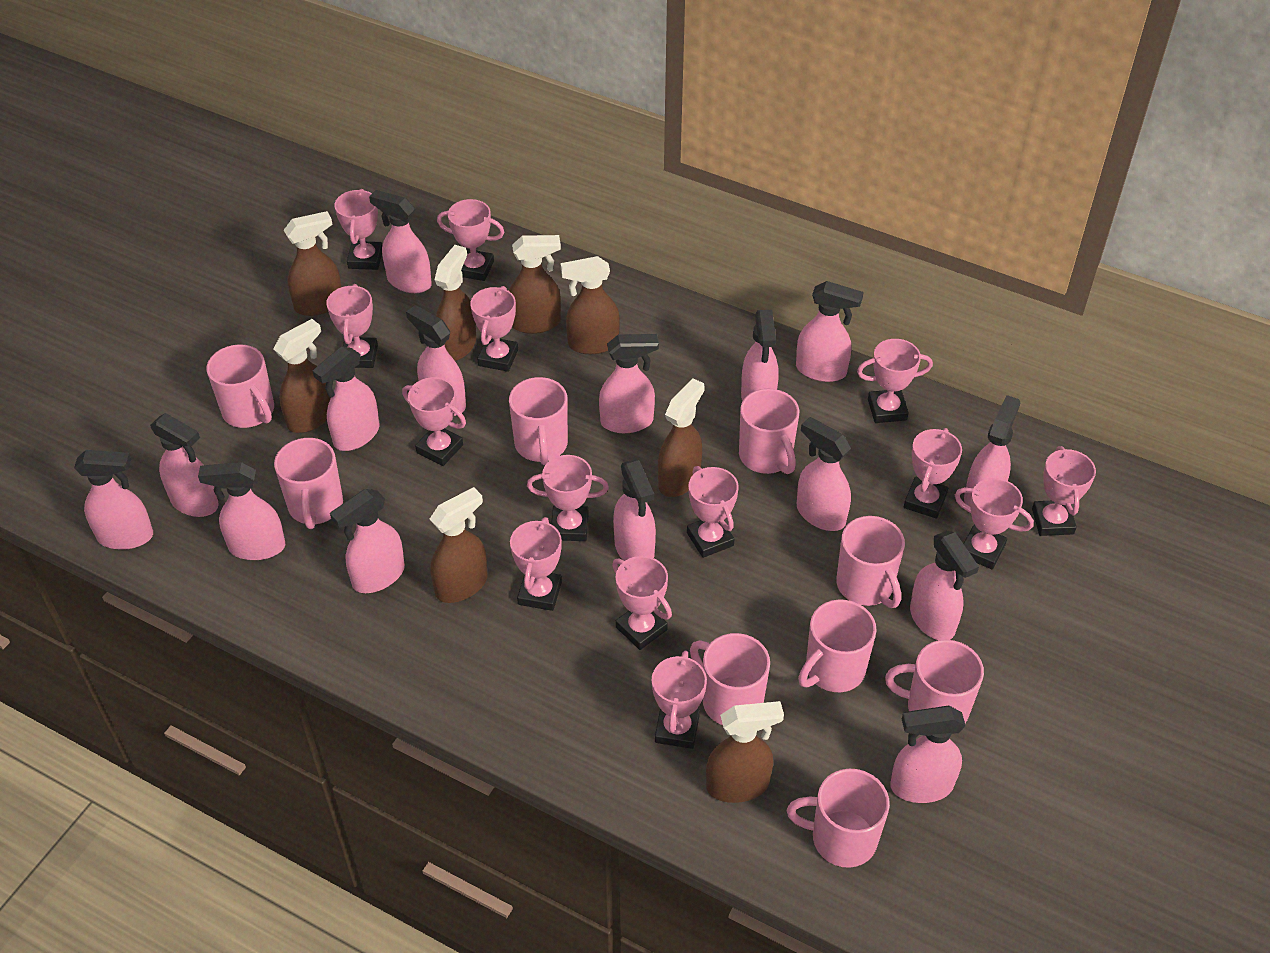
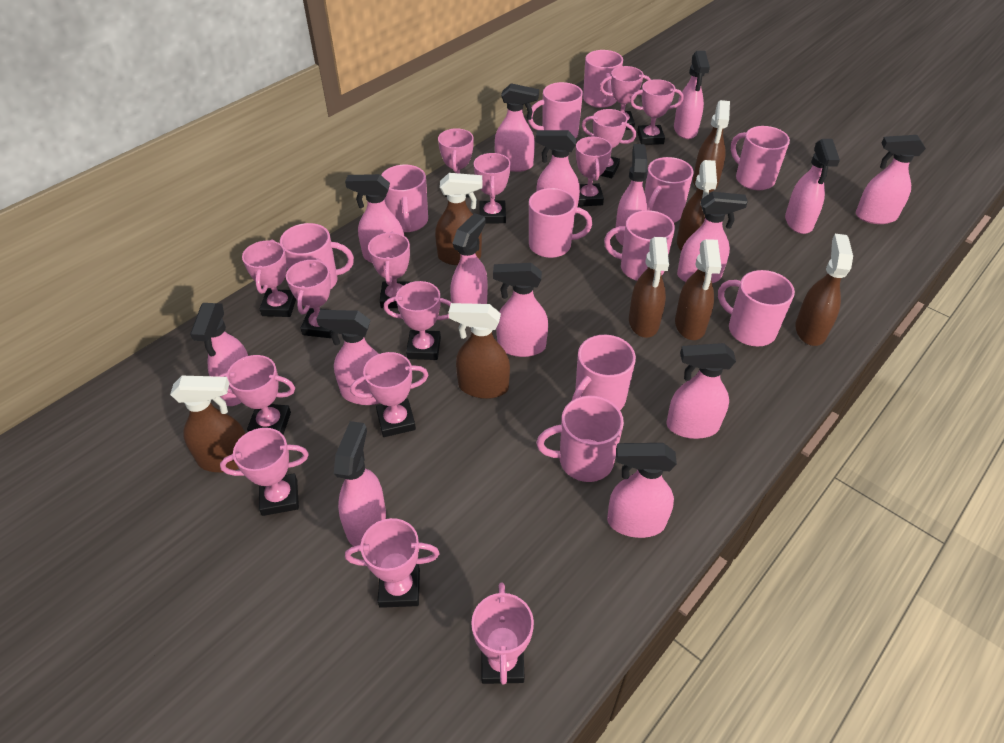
pink mug: [206,344,274,428] [274,438,343,529] [509,377,568,465] [690,633,770,725] [739,389,799,474] [787,769,890,868] [798,599,876,692] [836,516,905,608] [885,640,984,723] = 9 -> [280,223,354,290] [381,165,428,232] [528,82,583,138] [529,188,592,258] [536,396,624,482] [572,335,636,410] [583,50,623,108] [604,210,675,281] [645,157,694,222] [718,270,795,347] [731,126,790,190] = 11
pink trophy: [326,284,378,368] [334,189,382,270] [402,377,466,466] [437,199,504,281] [470,286,518,372] [510,517,562,611] [527,455,609,541] [612,556,672,650] [652,651,707,749] [687,466,739,558] [857,339,933,423] [904,428,962,519] [955,478,1034,569] [1032,446,1096,536] = 14 -> [218,355,295,435] [220,428,309,516] [242,239,296,317] [286,258,332,338] [345,518,440,608] [350,352,428,437] [368,231,410,308] [384,281,451,360] [438,128,474,198] [471,583,534,685] [474,153,511,224] [576,137,612,207] [582,109,636,178] [600,66,651,130] [630,79,684,145] = 15

